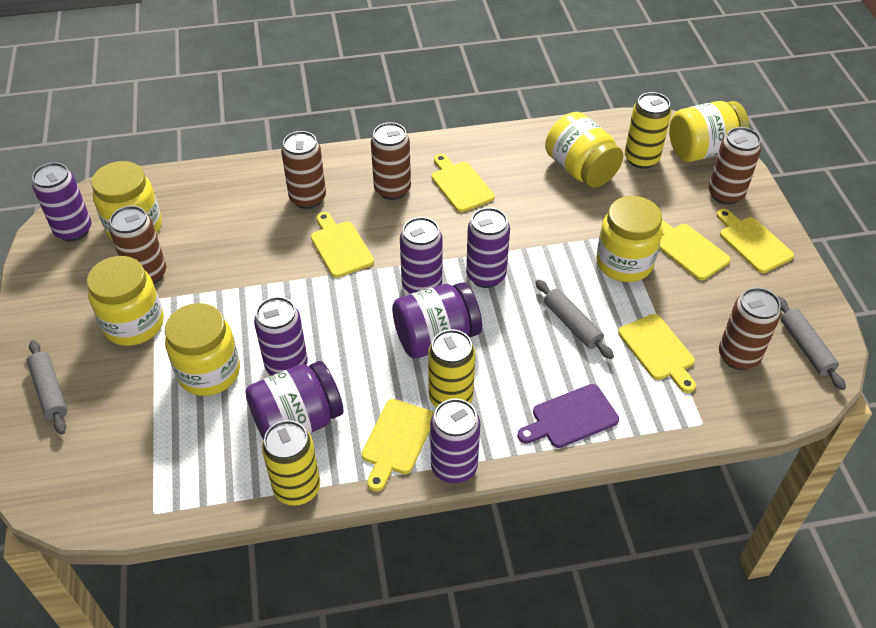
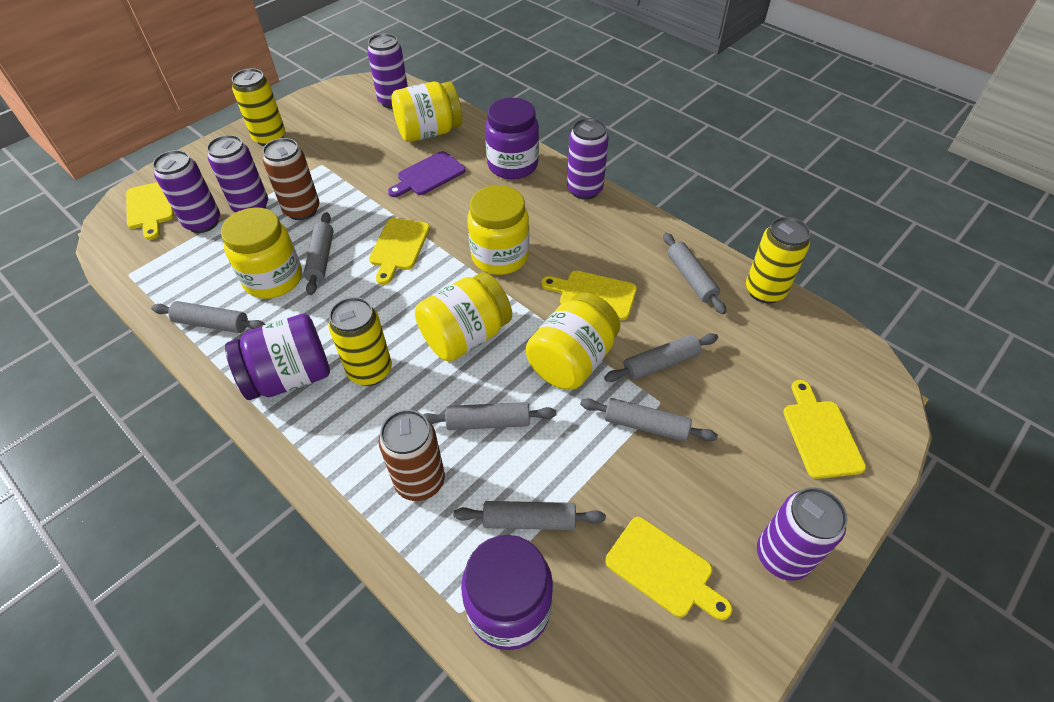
brown can: [109,206,166,284] [281,131,326,209] [371,122,411,200] [708,127,761,205] [719,287,781,370] = 5 -> [263,138,319,220] [379,410,445,501] = 2
grey rolling pin: [27,340,67,434] [535,280,614,359] [778,296,846,390] = 3 -> [151,301,266,333] [303,212,334,295] [423,402,556,430] [453,501,606,530] [580,398,718,442] [604,333,718,382] [663,233,726,314] = 7
purple jar: [245,361,344,440] [392,282,482,358] = 2 -> [225,314,330,400] [461,535,553,650] [485,98,539,179] = 3
yellow cutting board: [311,212,374,278] [362,399,434,492] [432,154,495,212] [618,314,696,393] [659,220,731,280] [717,209,794,273] = 6 -> [126,182,174,240] [369,218,430,285] [541,270,637,320] [605,517,732,620] [783,380,866,479] = 5
yellow jar: [87,256,164,346] [91,161,162,241] [165,303,240,396] [545,112,623,188] [596,196,663,282] [669,101,750,162] = 6 -> [221,208,302,299] [391,82,462,142] [415,272,512,362] [467,185,529,275] [526,292,620,390] = 5

